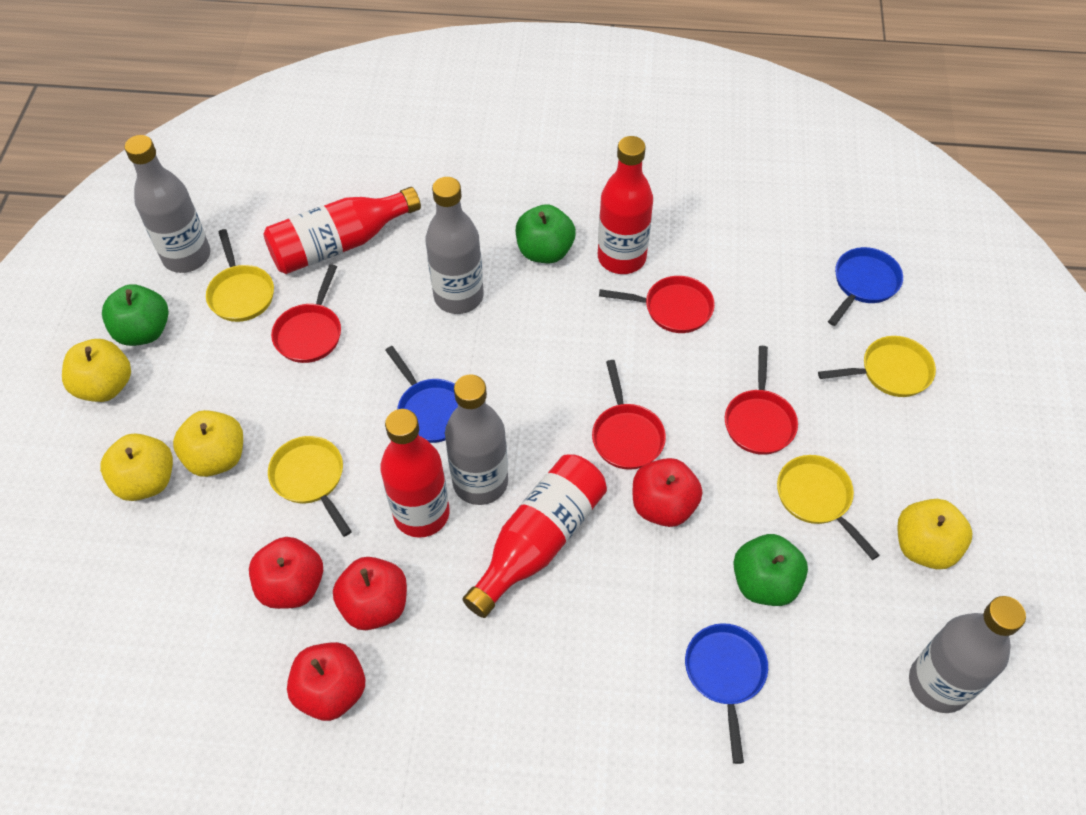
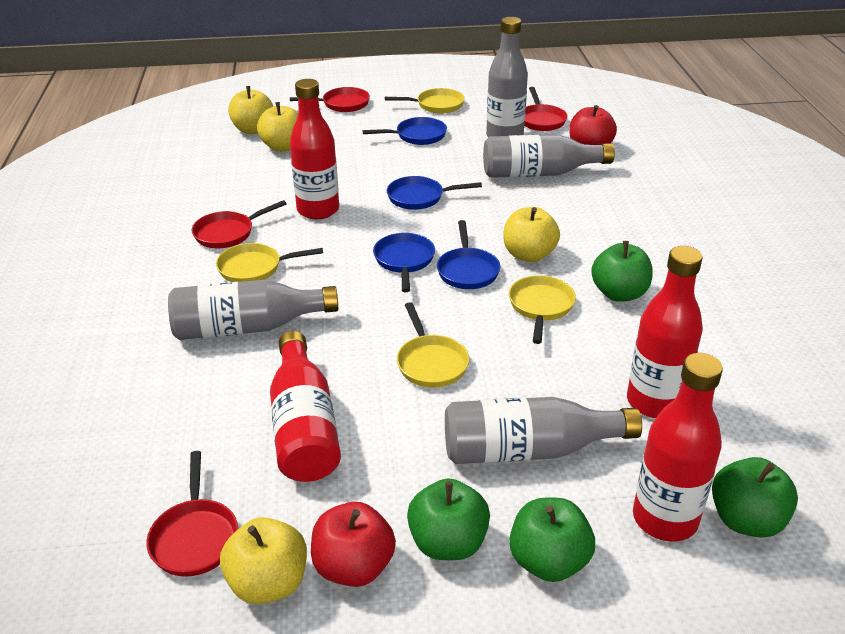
blue pan: [385,346,458,443] [685,623,768,764] [828,247,903,326] = 3 -> [362,117,447,145] [373,233,435,292] [387,176,482,210] [437,220,500,289] = 4
green apple: [102,284,169,346] [516,204,576,263] [733,534,808,606] = 3 -> [407,478,490,560] [509,497,595,582] [591,241,652,302] [712,457,798,537] = 4
red apple: [249,537,323,609] [287,642,365,721] [333,557,407,630] [633,458,702,527] = 4 -> [311,502,396,587] [569,105,617,145] = 2

